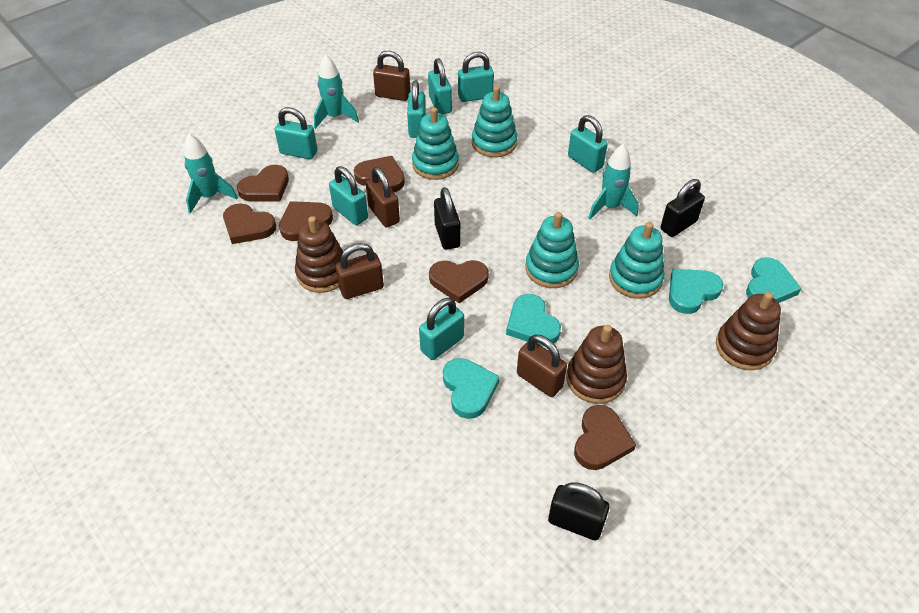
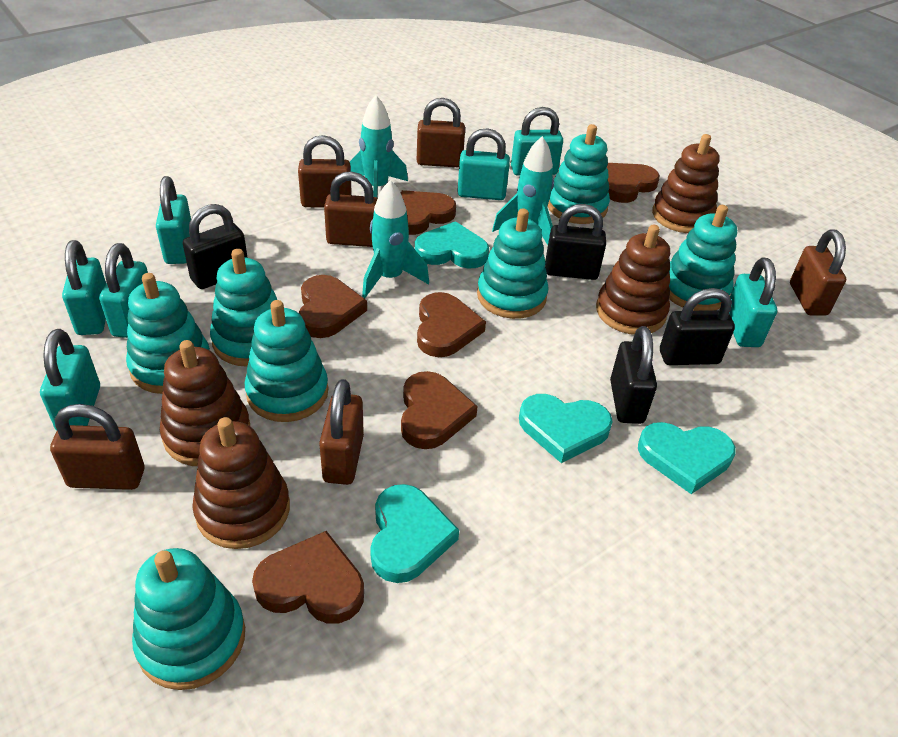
black padlock: [434,187,460,250] [548,482,609,541] [661,179,705,237] = 3 -> [183,204,248,289] [545,204,606,280] [610,326,657,424] [660,288,735,365] = 4
brown padlock: [336,243,384,299] [366,167,400,228] [373,51,410,101] [517,334,567,397] = 4 -> [50,404,145,490] [298,135,352,208] [319,379,364,485] [324,172,378,247] [417,98,465,167] [790,229,846,316] = 6
brown stacking toy: [295,216,343,293] [566,325,627,404] [716,292,781,370] = 3 -> [160,340,250,466] [192,417,290,549] [596,225,670,335] [652,134,720,233] = 4
turquoise stacking toy: [412,107,459,180] [472,86,517,157] [525,212,579,288] [609,222,664,299] = 4 -> [126,273,210,394] [132,548,245,690] [210,249,277,366] [245,300,329,422] [477,208,549,319] [548,124,610,224] [669,205,737,311] = 7

